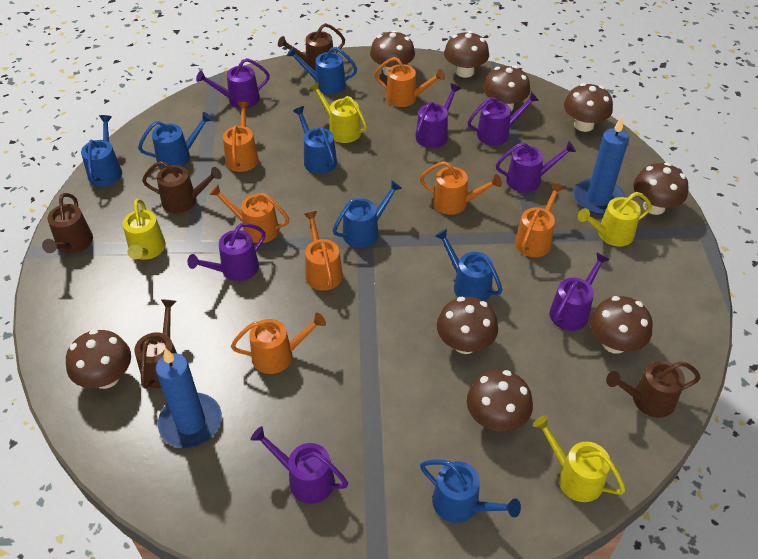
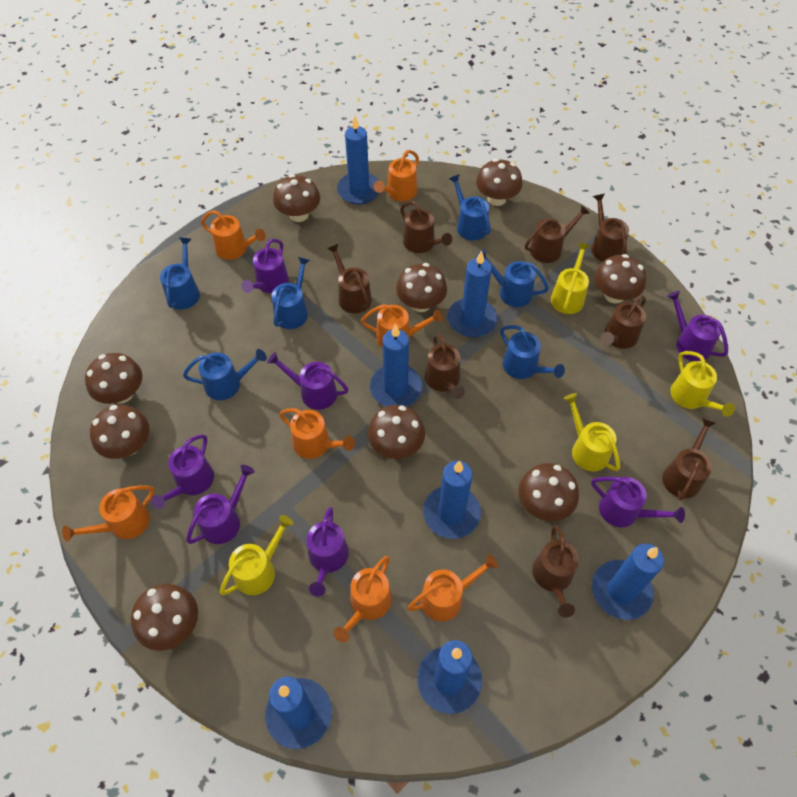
blue candle: [156,348,222,448] [574,117,629,215] = 2 -> [265,676,332,749] [337,116,379,205] [370,324,422,407] [417,640,482,714] [423,461,481,539] [448,250,498,337] [592,544,664,620] = 7
blue watering can: [81,115,122,186] [138,112,213,168] [287,47,357,94] [293,106,337,174] [333,180,402,248] [420,460,521,523] [435,229,503,301] = 7 -> [160,238,200,310] [183,349,267,400] [272,257,310,329] [449,174,491,241] [476,249,549,307] [500,325,565,379] = 6
brown watering can: [42,193,93,254] [134,299,177,389] [142,161,222,213] [278,23,345,71] [606,361,701,418] = 5 -> [327,244,372,314] [400,201,452,253] [425,334,465,399] [525,205,590,263] [532,525,579,618] [591,194,629,262] [600,295,646,349] [662,417,716,500] = 8

